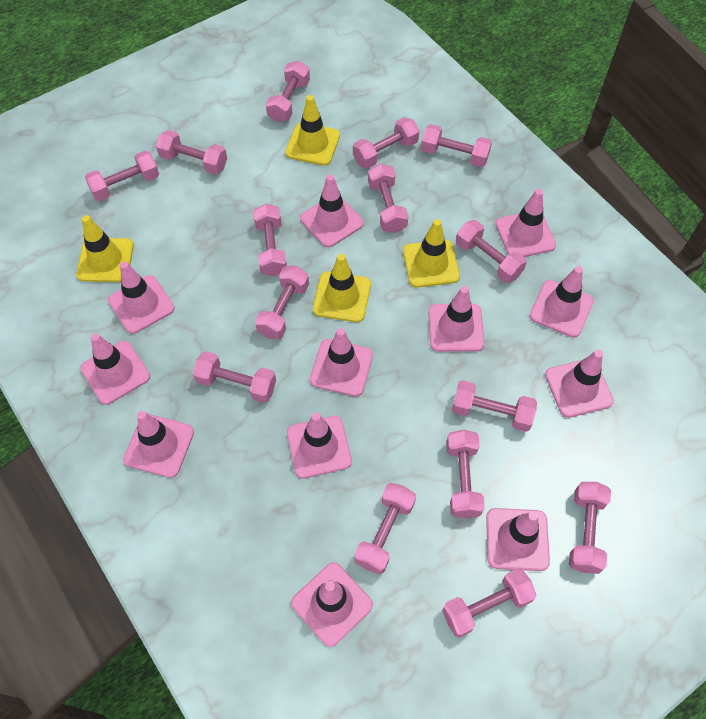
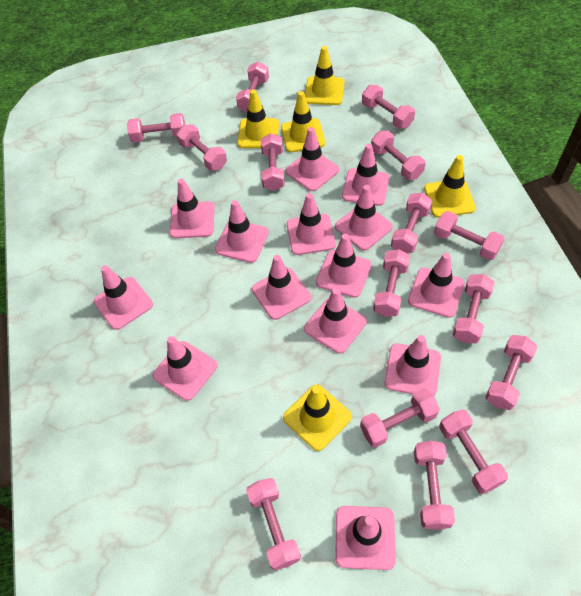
pink traffic cone: [80,333,150,405] [108,262,175,334] [123,411,194,478] [287,412,352,479] [291,562,373,647] [300,175,364,247] [310,328,373,396] [428,286,484,352] [486,508,550,571] [496,189,556,257] [530,266,594,338] [545,350,614,418] = 12 -> [94,265,153,330] [153,336,218,401] [170,179,215,238] [215,200,269,263] [252,255,311,320] [286,127,339,191] [287,193,336,255] [304,288,367,354] [316,234,371,298] [335,185,393,250] [335,506,396,570] [342,144,390,206] [385,335,441,396] [408,253,465,318] = 14
yellow traffic cone: [76,215,134,282] [285,95,340,166] [313,254,371,322] [403,219,460,288] = 4 -> [237,90,279,148] [281,91,325,152] [283,384,352,451] [305,46,344,105] [424,155,476,218] = 5

